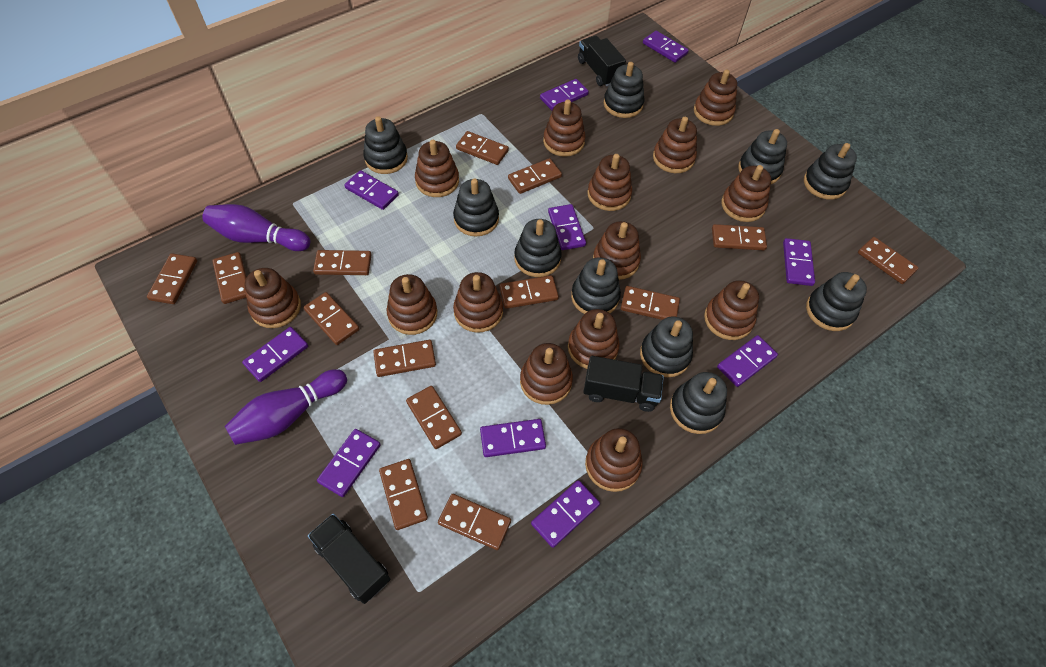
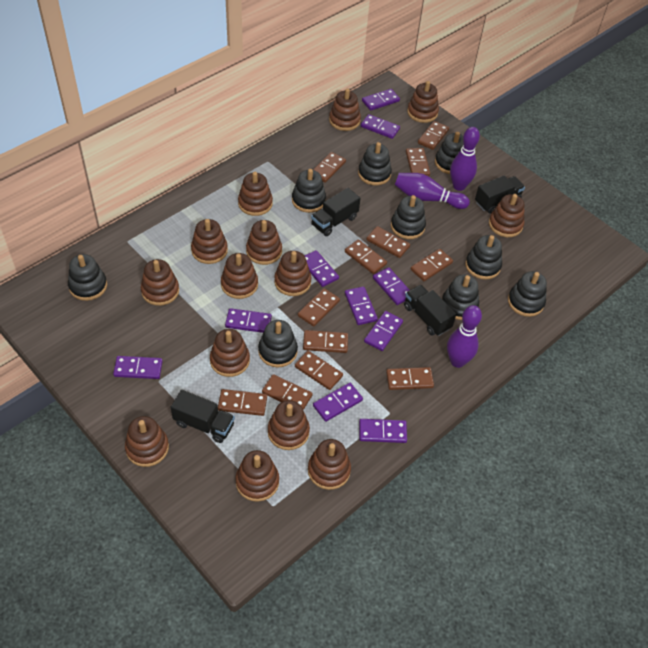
black stacking toy: [363,116,408,174] [453,179,499,236] [514,219,562,277] [571,257,621,314] [604,62,644,118] [640,317,693,377] [670,372,727,434] [738,129,787,185] [804,143,857,200] [806,272,867,331] = 10 -> [68,254,107,301] [258,320,298,367] [292,169,326,213] [358,142,392,185] [391,195,426,239] [435,132,463,174] [442,274,479,320] [465,235,502,280] [508,271,547,317] = 9
black truck: [308,514,390,604] [578,36,626,86] [583,356,664,412] = 3 -> [171,390,235,443] [311,188,361,236] [404,285,456,336] [475,175,525,213] = 4
brown domino: [147,253,197,304] [212,252,247,304] [304,292,359,345] [313,250,371,275] [373,340,436,377] [379,459,428,530] [406,386,462,449] [438,494,511,550] [456,131,509,165] [500,275,559,309] [508,158,562,194] [621,286,680,320] [712,224,767,250] [858,237,918,284] = 14 -> [218,389,267,416] [262,374,313,410] [295,351,343,390] [298,288,340,327] [303,330,348,353] [313,152,346,183] [345,240,387,274] [366,226,410,258] [386,367,434,390] [406,148,430,176] [411,249,453,281] [418,121,449,150] = 12
purple bowling pin: [202,204,310,251] [225,369,347,445] = 2 -> [395,173,470,209] [447,305,482,368] [450,127,480,191] = 3

